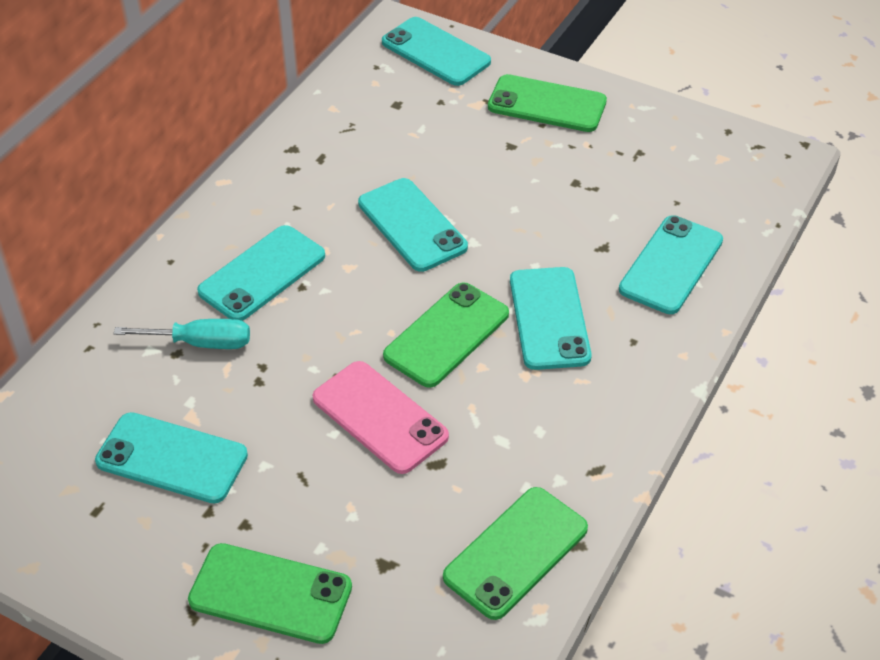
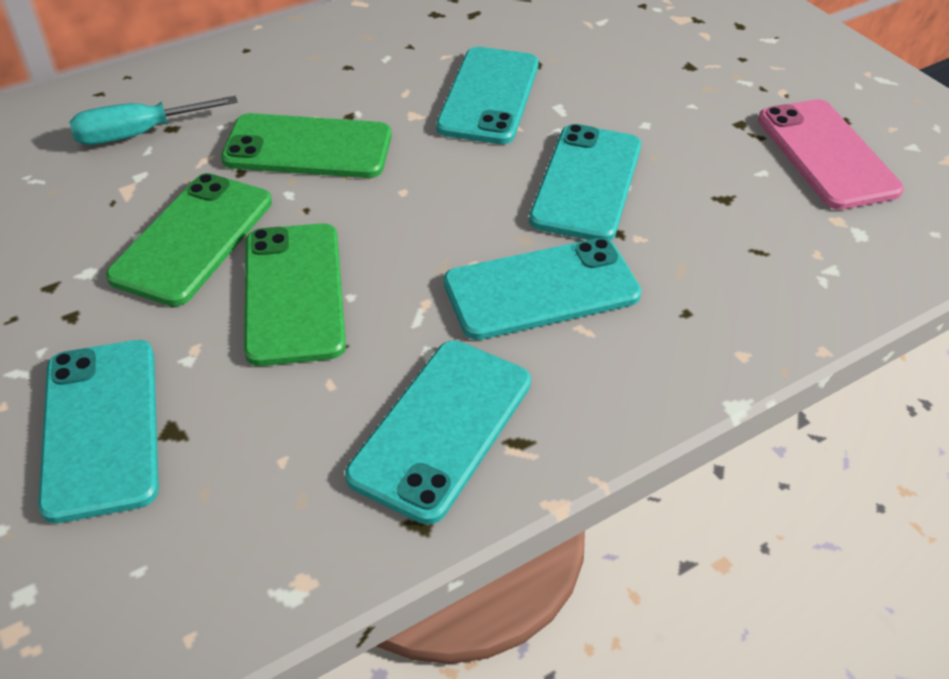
green phone: [188,543,352,644] [383,282,509,388] [443,487,588,620] [488,74,607,132] = 4 -> [106,173,272,306] [221,113,392,178] [244,223,346,366] = 3
turquoise phone: [95,412,248,504] [197,225,325,321] [358,178,468,272] [382,17,491,86] [510,267,592,370] [619,215,723,314] = 6 -> [38,340,159,523] [345,340,531,525] [436,47,539,144] [444,238,642,340] [529,124,641,241] = 5

